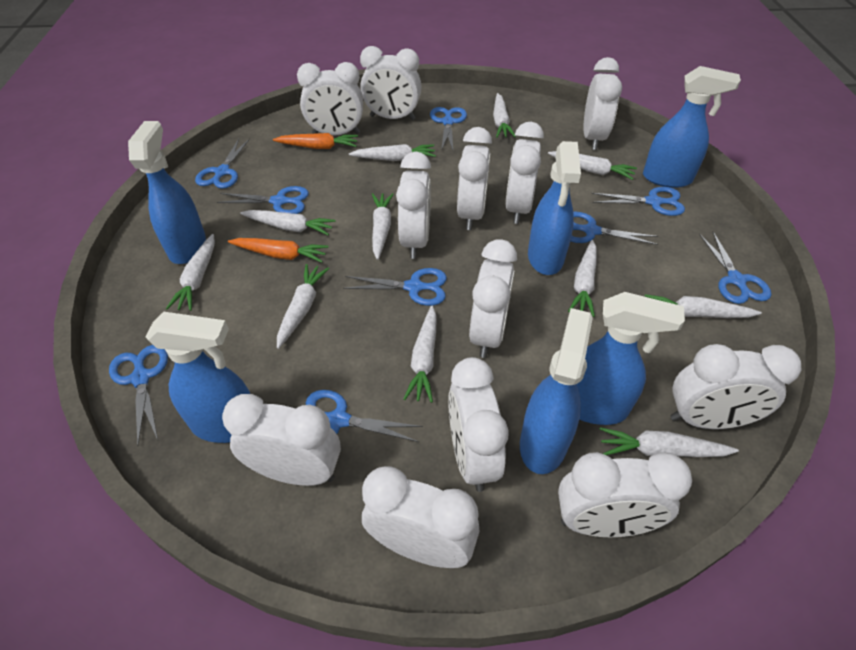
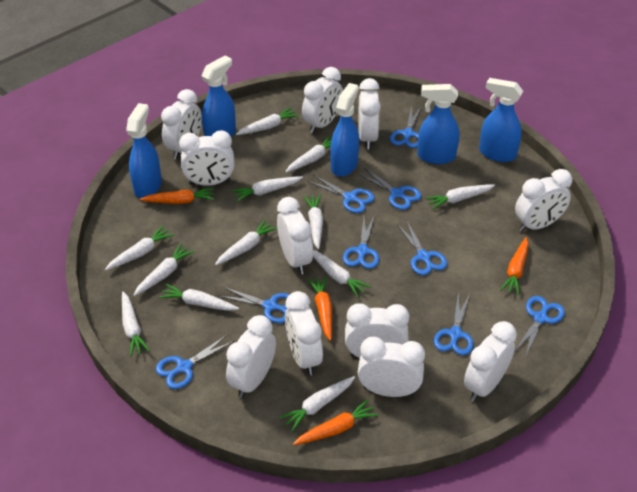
blue spray bottle: [128,121,206,264] [146,312,250,443] [520,308,593,474] [528,141,581,275] [577,292,685,425] [643,66,741,188] = 6 -> [126,103,162,198] [201,56,236,137] [330,83,359,177] [417,84,460,164] [479,78,523,162] = 5
orange carrot: [228,238,329,263] [273,133,358,149] = 2 -> [140,188,214,204] [293,400,379,445] [308,276,332,341] [500,237,529,295] = 4
white carrot: [166,234,215,311] [240,210,335,235] [277,264,329,349] [349,144,436,161] [372,193,394,260] [403,306,437,403] [493,93,516,138] [548,151,637,180] [568,240,597,317] [599,427,739,457] [645,294,762,318] = 11 -> [105,226,174,270] [122,292,150,356] [133,244,195,296] [159,284,239,311] [215,219,277,265] [232,177,303,202] [236,108,299,135] [279,376,355,432] [285,135,331,173] [304,195,323,250] [313,250,370,297] [426,184,495,209] = 12
white clock: [222,394,341,486] [297,62,363,136] [360,46,422,120] [362,466,479,568] [396,152,431,259] [448,357,509,492] [457,127,492,230] [469,239,517,358] [505,122,544,224] [558,452,692,537] [583,57,622,150] [670,344,801,429] = 12 -> [161,89,202,159] [179,130,235,186] [226,315,276,398] [277,197,313,274] [285,291,323,375] [302,67,343,133] [345,303,409,358] [358,78,381,149] [358,337,425,397] [464,321,517,402] [515,169,572,232] = 11

